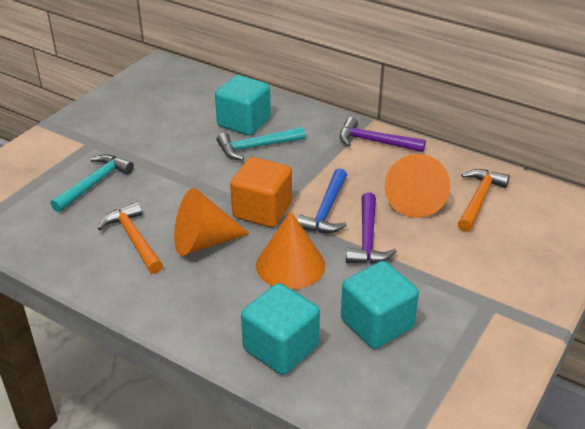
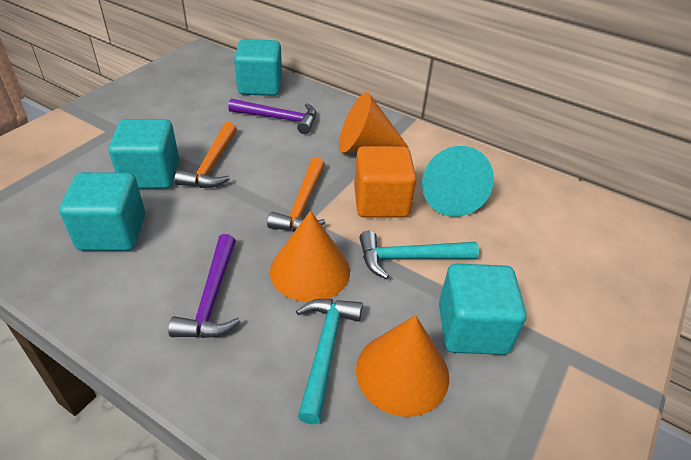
blue hammer: [297,168,347,233] = 1 -> none = 0
turquoise cone: none = 0 -> [422,146,494,217] = 1
turquoise cube: [215,75,271,136] [241,283,320,375] [341,261,419,349] = 3 -> [60,172,145,251] [109,119,179,189] [234,39,282,96] [439,264,526,355] = 4

